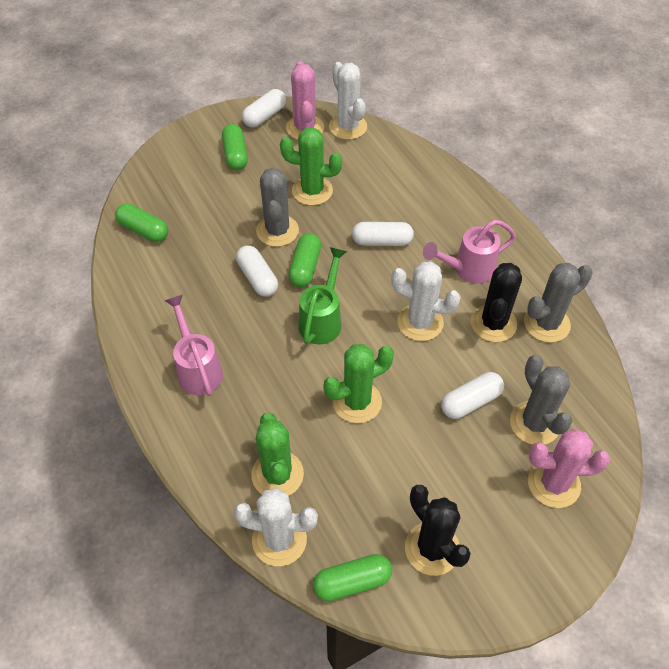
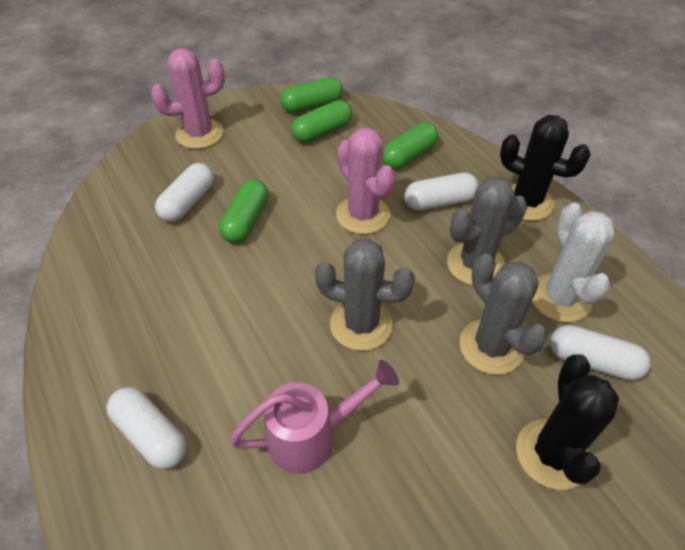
green cactus: [251,412,304,495] [280,127,342,206] [323,344,394,423] = 3 -> none = 0
green watering can: [299,247,347,344] = 1 -> none = 0
pink watering can: [164,295,223,396] [423,219,516,284] = 2 -> [230,360,399,473] = 1
white cactus: [233,488,318,566] [329,62,367,140] [391,262,461,341] = 3 -> [532,202,615,322] = 1

